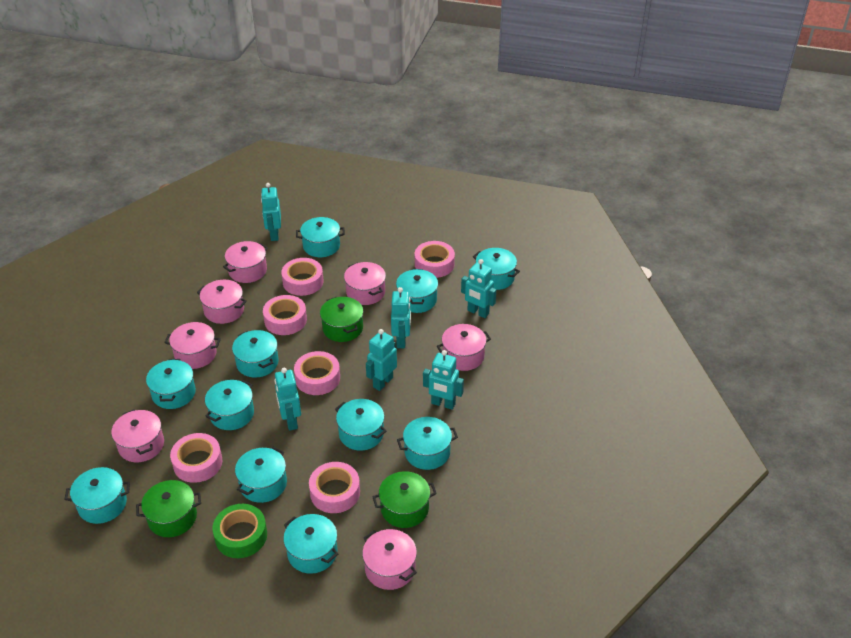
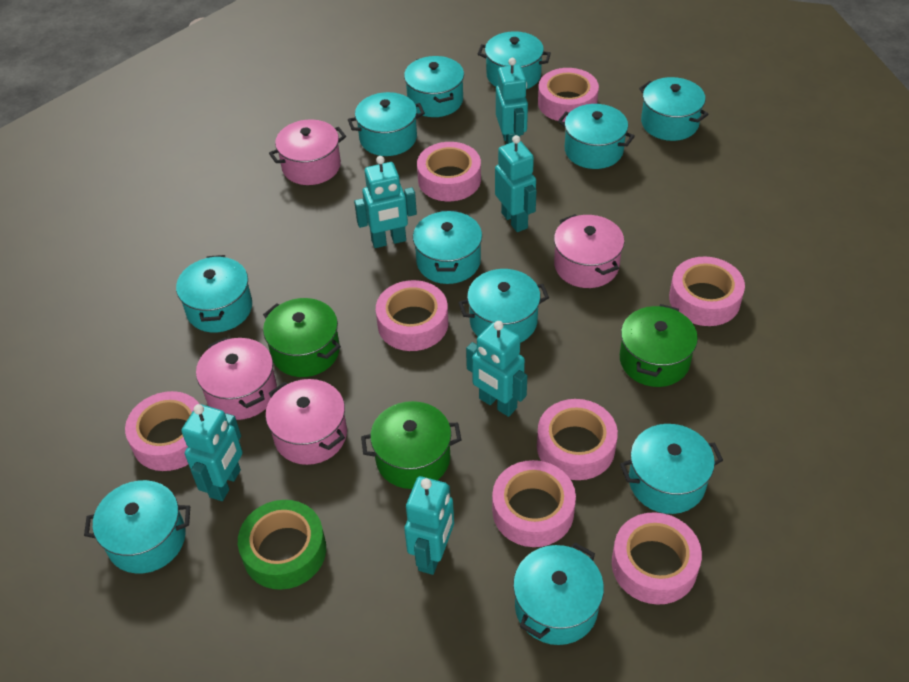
pink pot: [111,409,164,462] [164,322,221,369] [197,280,247,324] [223,241,268,283] [344,262,386,305] [362,529,417,590] [437,324,491,371] = 7 -> [196,337,277,420] [266,379,347,465] [269,119,346,185] [554,214,624,288] = 4
pink tape: [170,433,222,483] [263,295,307,335] [281,258,324,296] [294,351,340,395] [309,462,360,513] [415,241,455,278] = 6 -> [125,391,199,471] [376,280,448,351] [417,142,481,201] [492,460,576,547] [537,399,618,480] [538,68,599,122] [612,512,702,605] [669,256,745,326] = 8

